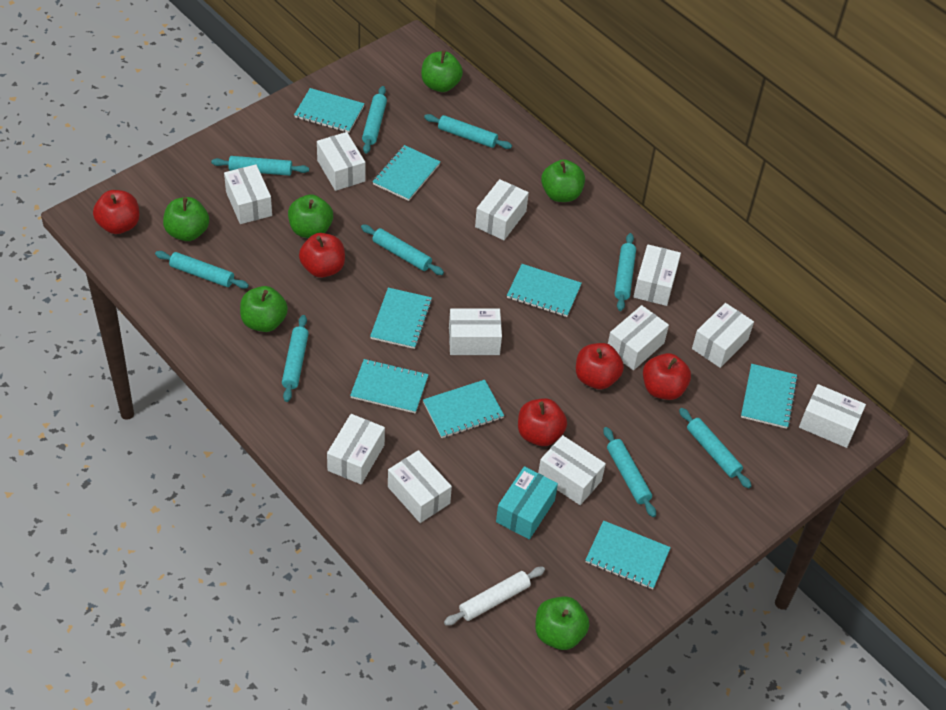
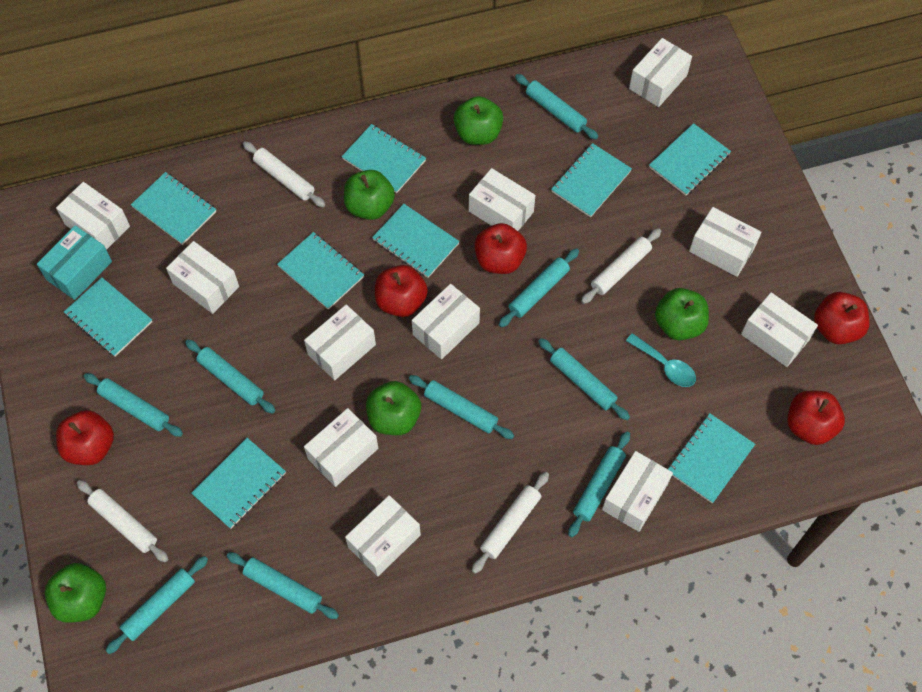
green apple: [163,197,209,241] [240,286,288,332] [288,194,333,238] [421,50,463,92] [535,596,590,650] [541,159,585,202] = 6 -> [45,563,106,623] [344,170,395,220] [366,381,421,435] [453,96,503,145] [655,288,709,340] = 5
turquoise notebook: [294,88,364,133] [350,359,429,413] [370,288,432,349] [372,145,440,201] [423,380,504,438] [507,264,582,317] [585,520,671,590] [741,364,798,429] = 8 -> [64,277,153,357] [131,172,216,245] [191,438,286,529] [277,232,364,310] [342,124,426,193] [372,204,460,278] [551,143,632,217] [649,123,731,195] [668,413,755,503] = 9
turquoise spoon: none = 0 -> [626,333,696,387] = 1
white rolling pin: [444,567,545,626] = 1 -> [77,480,168,562] [243,142,325,207] [472,472,549,574] [581,228,661,304] = 4

